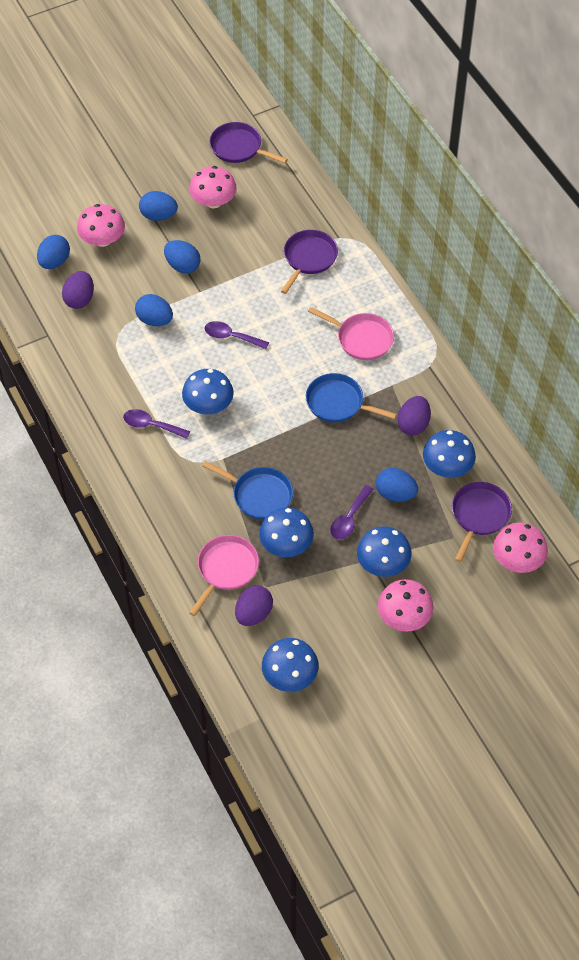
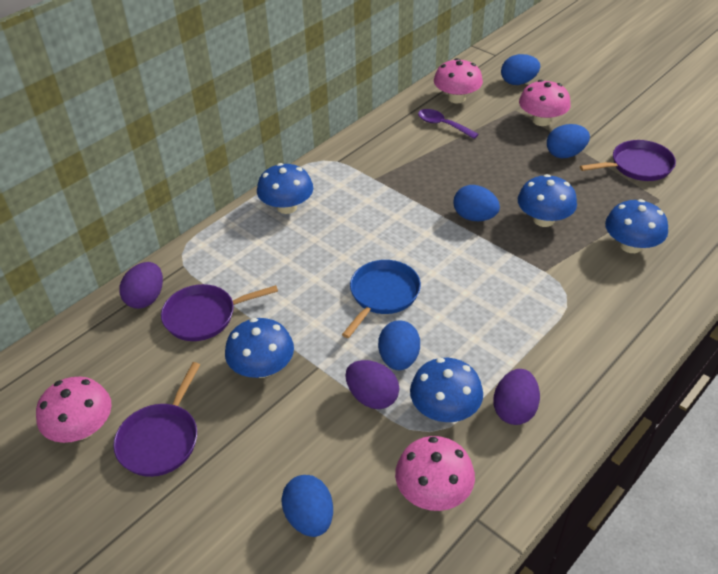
blue pan: [202,461,293,520] [306,373,397,422] = 2 -> [342,260,421,338] = 1
pink pan: [189,535,259,616] [308,307,394,360] = 2 -> none = 0
purple spoon: [123,409,190,439] [204,321,269,349] [330,485,374,539] = 3 -> [418,109,479,139] = 1

